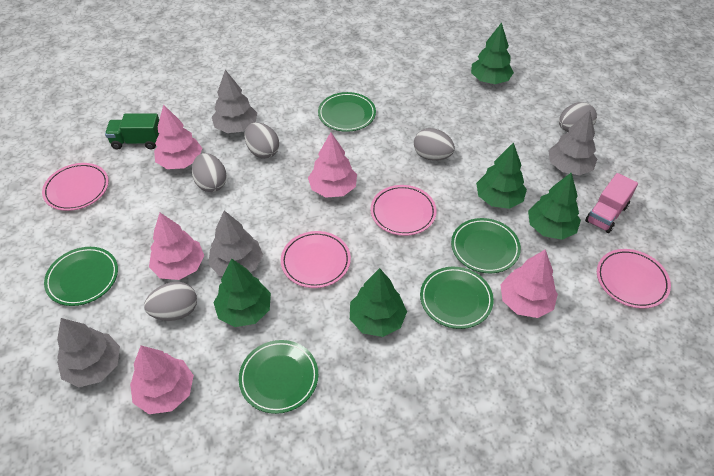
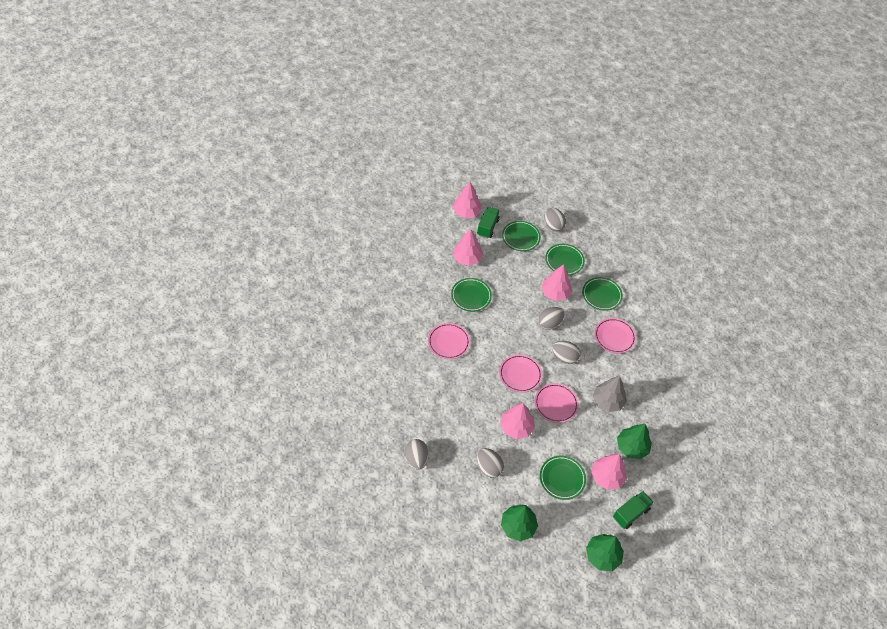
green tree: [213,258,271,327] [350,268,407,337] [471,22,514,84] [476,142,527,209] [528,172,581,240] = 5 -> [501,504,538,542] [586,534,624,571] [617,424,652,459] = 3
green truck: [105,114,159,150] = 1 -> [477,207,500,239] [613,491,654,529] = 2
grey tree: [57,318,120,387] [208,211,263,276] [212,70,257,133] [548,110,597,175] = 4 -> [593,376,627,412] = 1
pink truck: [585,173,638,233] = 1 -> none = 0

